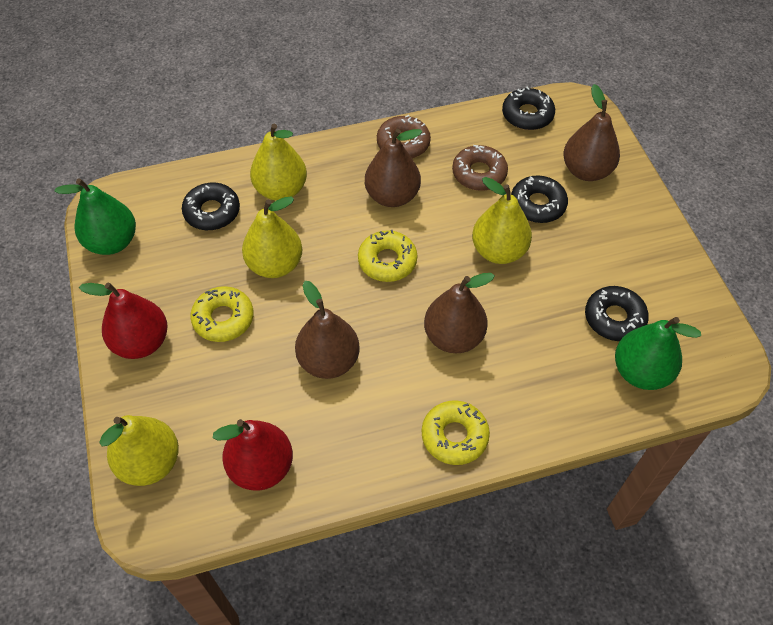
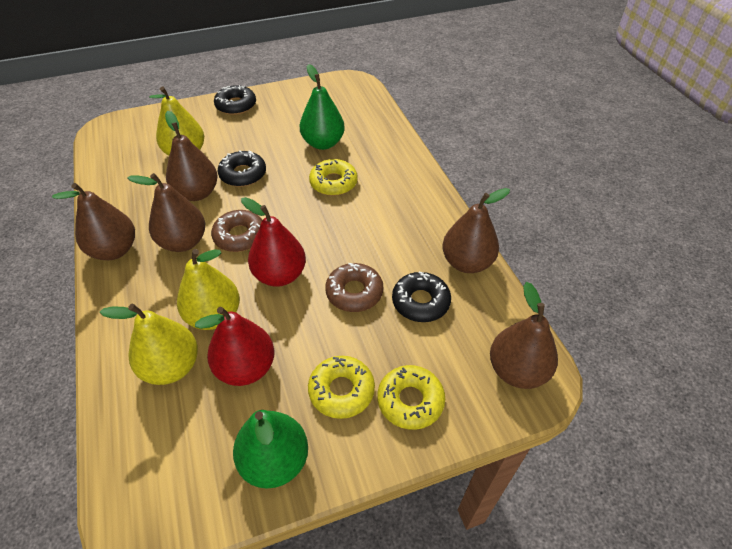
black donut: [182,182,240,230] [502,86,555,130] [511,175,568,223] [585,286,649,341] = 4 -> [214,85,256,115] [218,150,266,187] [392,271,451,322] = 3
brown pear: [295,281,360,379] [365,129,422,207] [424,273,495,353] [563,84,620,181] = 4 -> [52,183,135,260] [127,173,205,252] [165,111,218,201] [442,188,510,273] [490,282,558,389] = 5
yellow pear: [99,415,179,486] [242,197,302,278] [250,124,307,200] [472,177,532,264] = 4 -> [100,304,198,385] [149,86,204,156] [177,249,240,330] = 3

